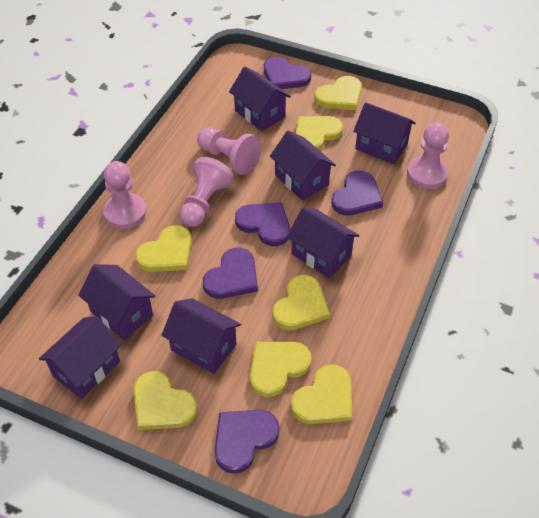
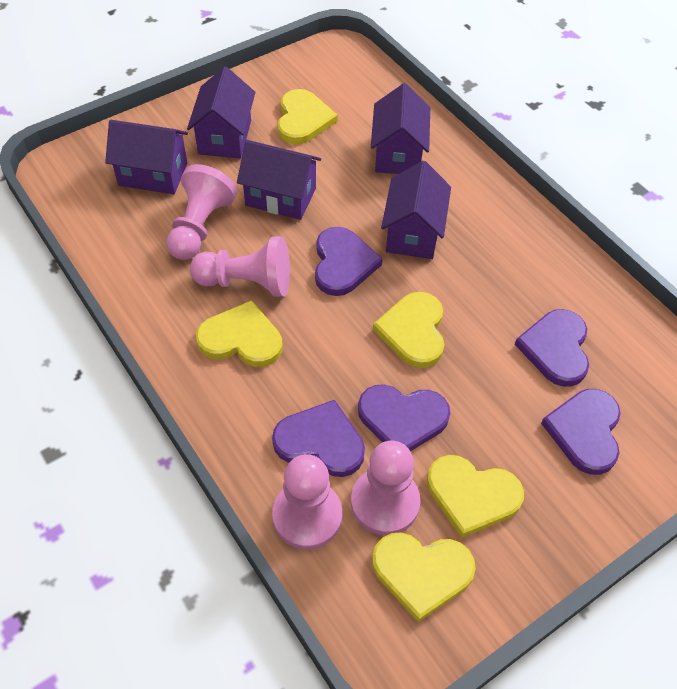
purple house: [39,316,121,399] [78,264,156,340] [162,298,241,374] [229,67,291,131] [270,130,336,201] [287,207,359,278] [353,102,416,164] = 7 -> [105,120,188,194] [187,67,255,159] [237,140,321,220] [371,83,430,174] [381,161,451,259] = 5
yellow heart: [133,371,198,430] [135,225,192,272] [250,342,312,397] [272,275,330,330] [291,364,352,424] [296,116,343,151] [314,76,362,110] = 7 -> [196,300,283,367] [277,89,338,144] [372,532,476,622] [373,292,444,368] [427,455,524,538] = 5

